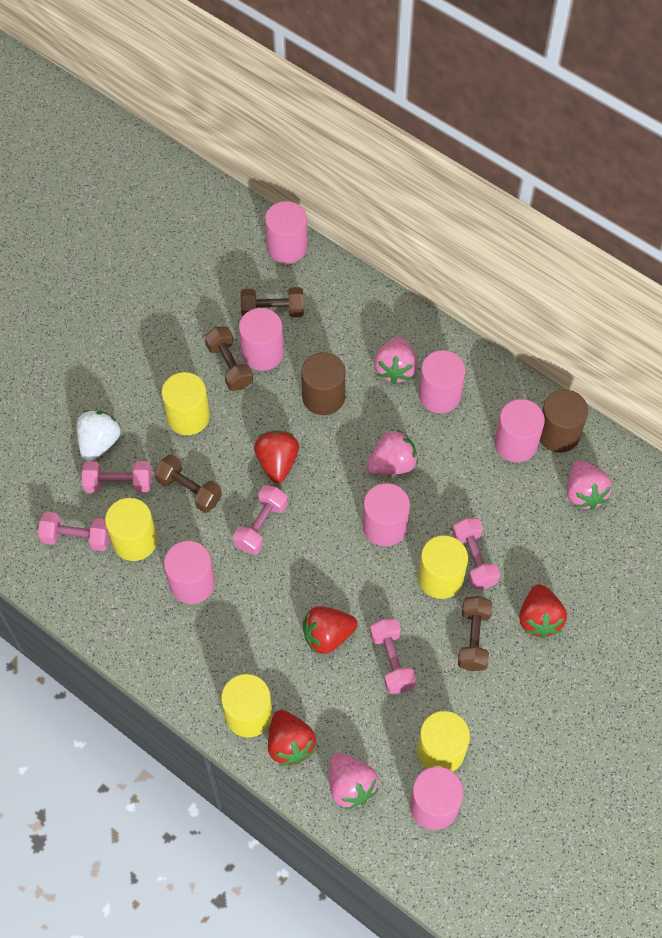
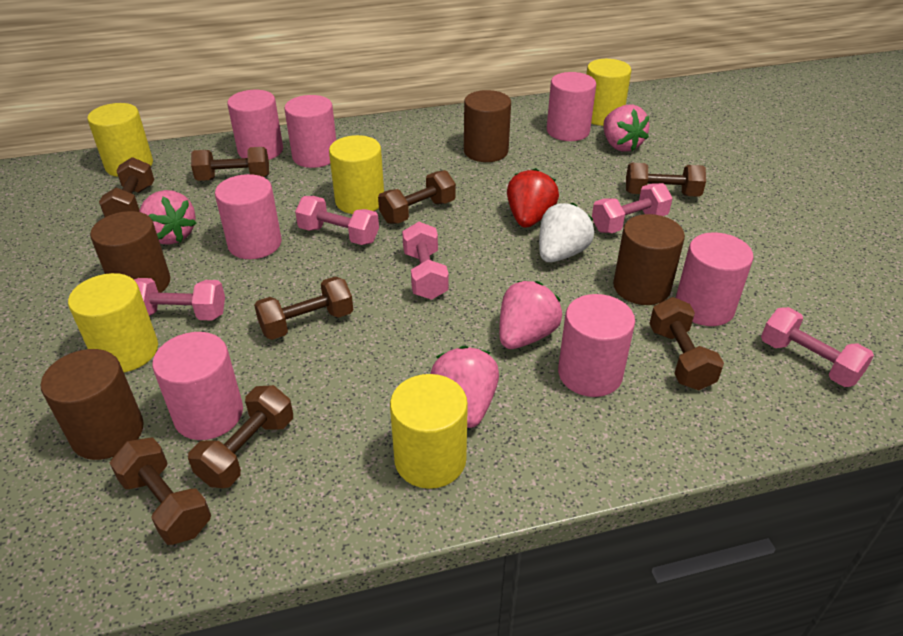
brown cylinder: [301,352,346,415] [540,389,588,453] = 2 -> [41,349,144,460] [90,211,170,293] [464,90,511,162] [613,214,685,305] = 4
brown dumbbell: [154,454,222,513] [205,327,253,391] [241,287,304,317] [458,596,492,671] = 4 -> [99,157,154,217] [110,438,211,545] [188,385,293,488] [191,147,269,181] [254,276,353,340] [378,170,456,224] [626,163,706,197] [649,297,724,390] = 8
red strawberry: [254,430,299,483] [268,710,316,766] [303,606,358,654] [519,584,567,638] = 4 -> [507,168,559,228] = 1

